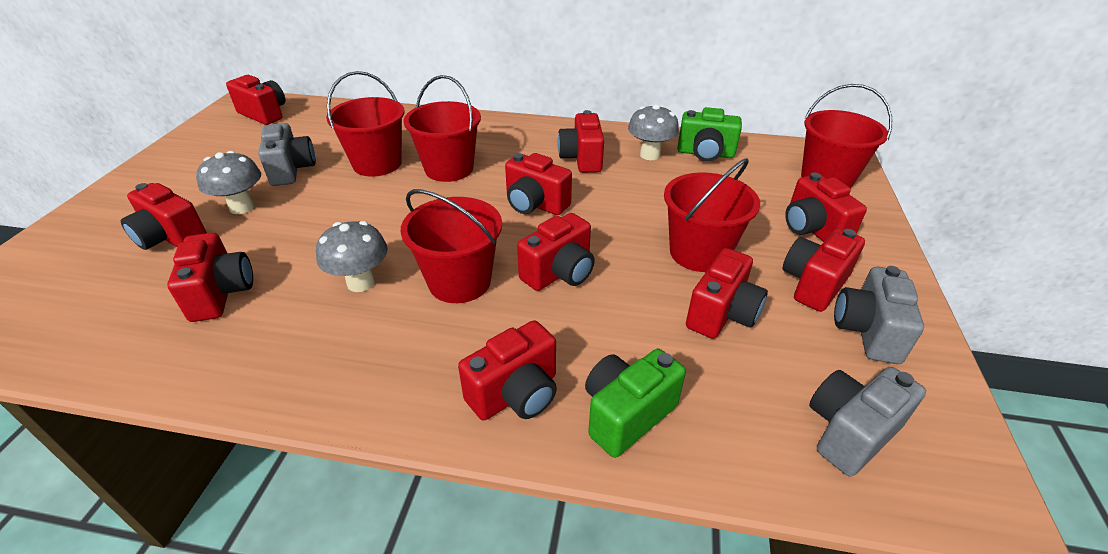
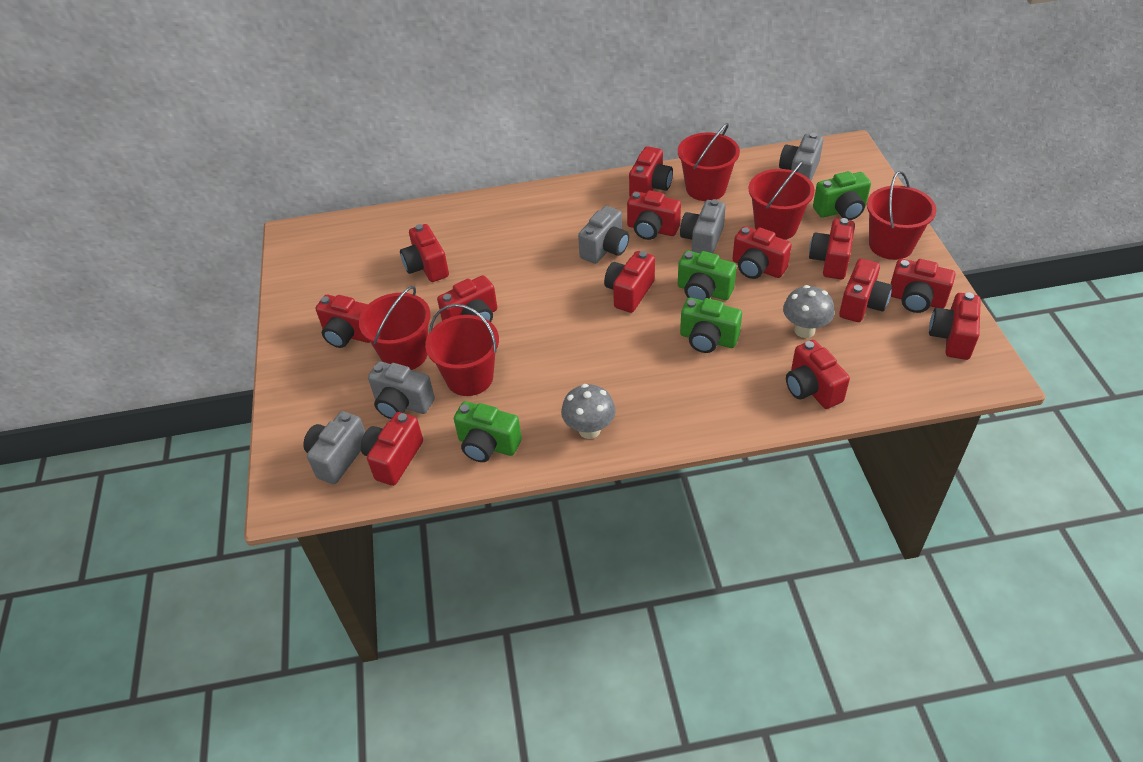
green camera: [585,349,686,458] [678,107,742,161] = 2 -> [454,401,522,462] [678,250,737,300] [680,298,742,353] [813,171,871,220] = 4
grey camera: [258,123,316,186] [809,367,926,477] [834,266,924,364] = 3 -> [303,411,365,484] [368,361,435,419] [578,206,629,264] [680,199,726,253] [779,133,823,181] = 5
grey mushroom: [196,151,261,214] [316,221,388,292] [628,104,679,160] = 3 -> [561,384,616,439] [783,285,834,338] = 2
red camera: [121,183,207,250] [167,233,253,322] [226,75,285,125] [458,320,557,420] [505,153,572,215] [517,213,595,291] [557,110,604,173] [686,248,768,339] [783,228,865,312] [785,173,867,242] = 10 -> [316,295,370,348] [361,412,423,486] [400,224,449,282] [437,275,497,322] [604,251,655,313] [627,191,681,240] [629,146,673,196] [733,226,792,279] [786,340,850,409] [809,218,855,279] [839,259,892,322] [891,259,955,313] [929,292,981,360] = 13

